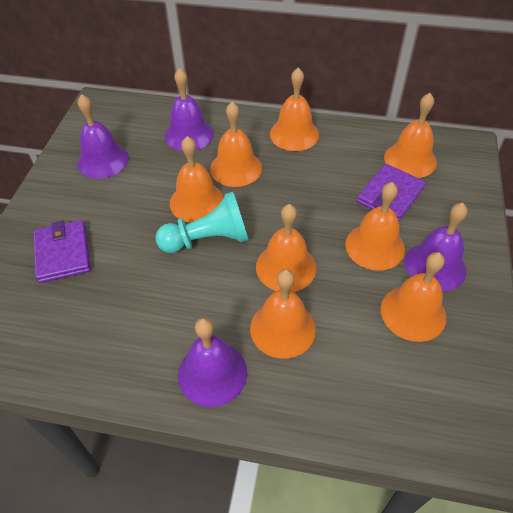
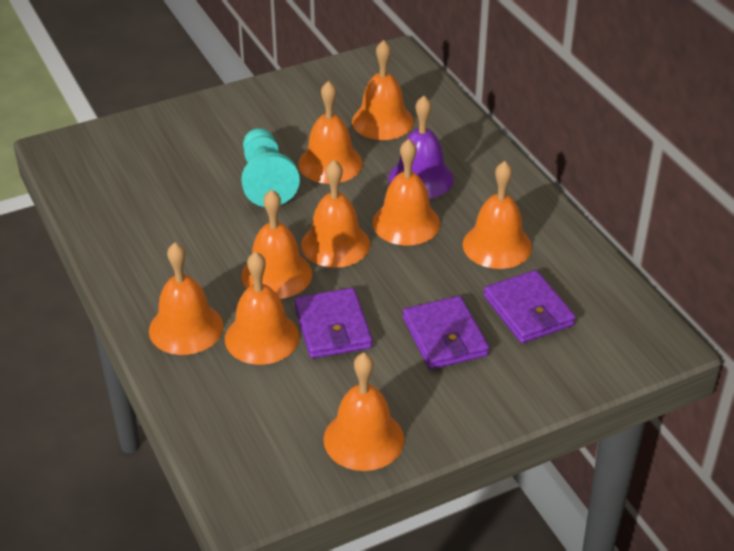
orange bell: [170,136,224,223] [210,102,262,187] [250,269,316,359] [256,204,316,292] [270,68,319,151] [345,182,405,270] [381,252,446,342] [384,93,437,178] = 8 -> [149,242,223,355] [225,251,299,365] [241,189,312,299] [298,81,363,184] [301,160,370,268] [323,352,404,471] [352,40,414,140] [372,139,440,245] [462,161,532,269] = 9
purple bell: [77,94,129,179] [165,68,214,151] [178,317,247,407] [404,203,468,292] = 4 -> [388,96,454,199] = 1
purple wallet: [33,220,91,283] [357,164,426,221] = 2 -> [294,288,372,359] [403,296,489,370] [484,270,576,343] = 3

